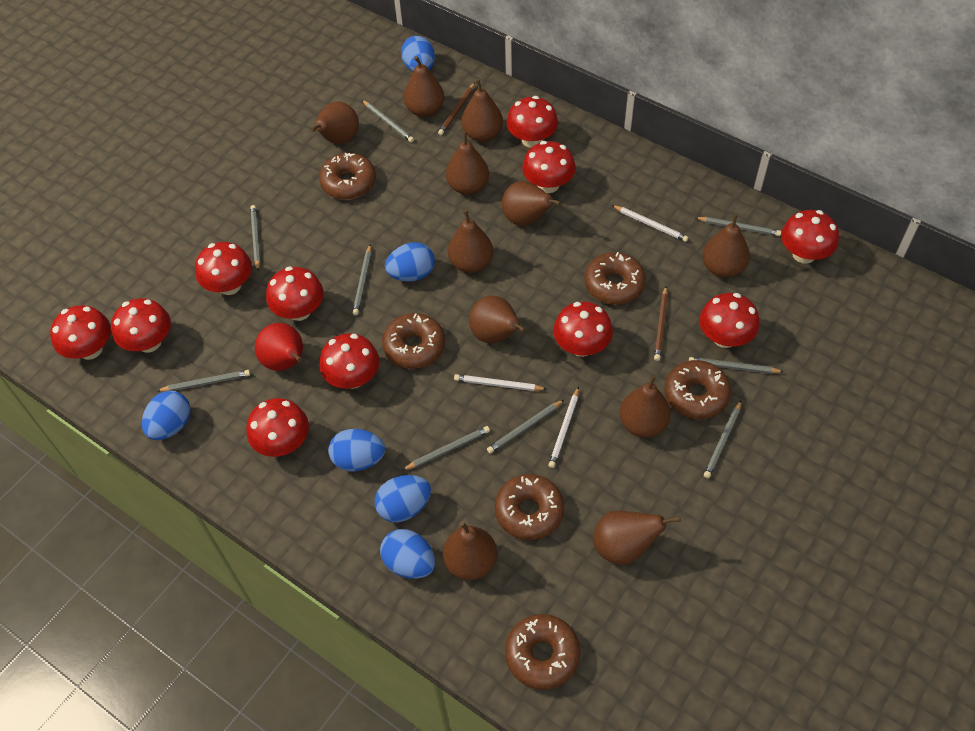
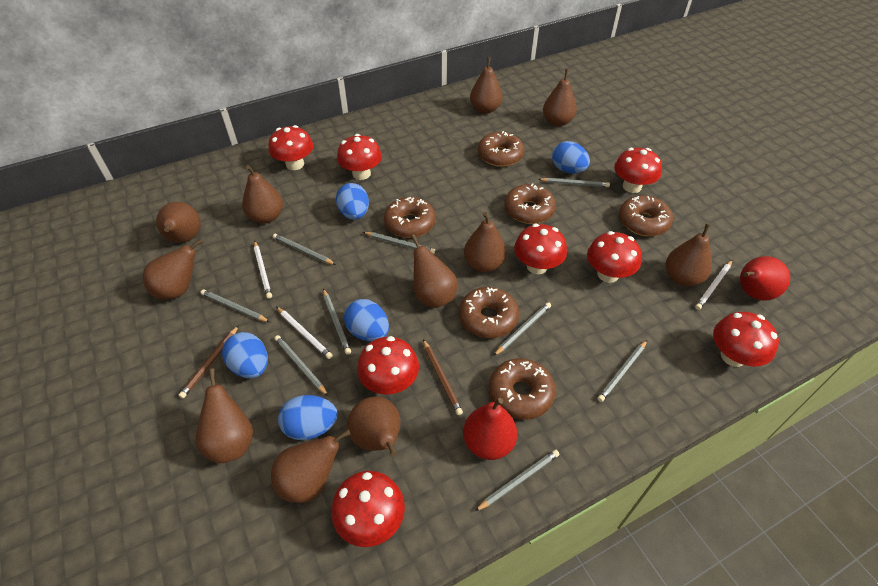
blue egg: [142,391,191,440] [328,429,385,472] [375,475,431,522] [380,529,435,579] [385,242,435,282] [401,36,435,72] = 6 -> [222,332,268,378] [278,395,338,440] [336,183,369,220] [344,299,389,341] [552,141,590,173] = 5
red mushroom: [50,305,111,360] [111,298,171,353] [195,242,252,295] [246,398,309,457] [266,266,324,321] [319,333,379,389] [506,96,558,148] [522,141,576,193] [553,302,613,357] [699,293,759,348] [781,210,839,264] = 11 -> [269,125,313,170] [331,471,405,547] [337,134,382,180] [357,336,419,395] [514,224,567,274] [587,231,642,283] [614,148,662,193] [713,312,779,367] = 8
red pear: [255,323,303,371] = 1 -> [463,398,517,460] [740,256,790,301] = 2

